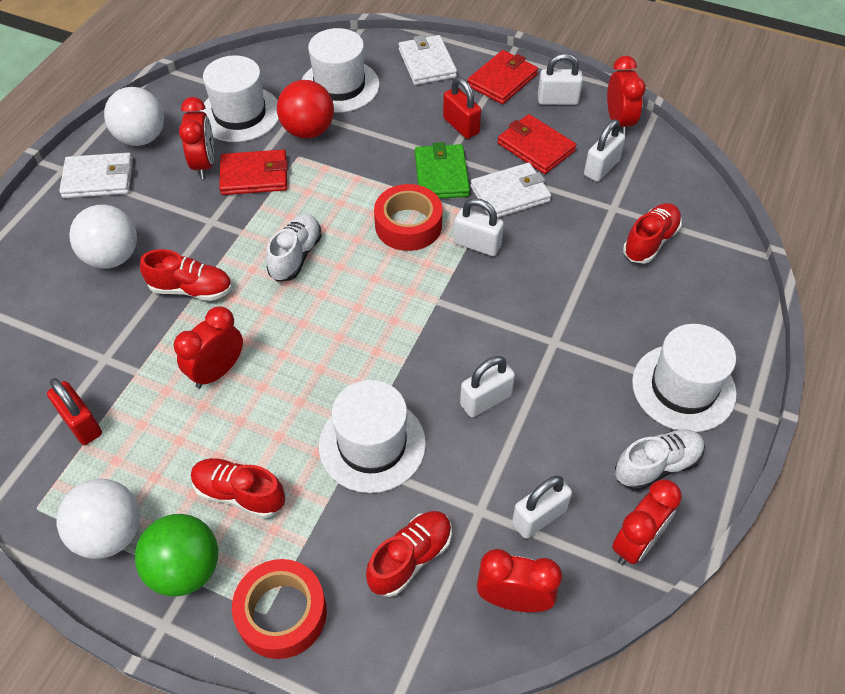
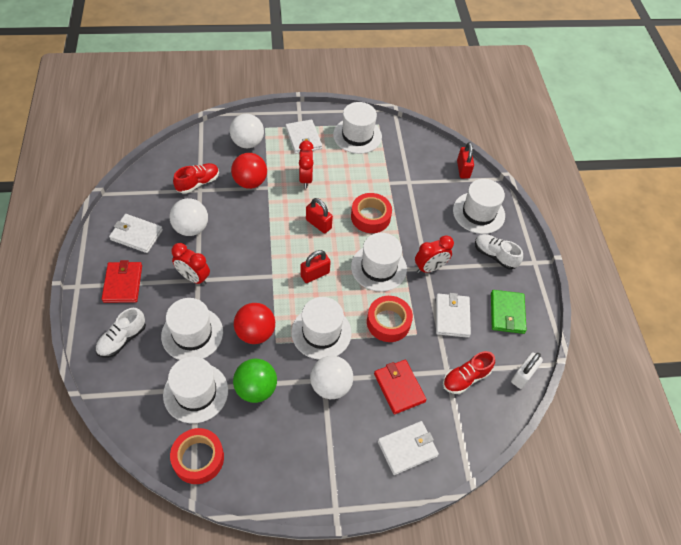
red ball: [277,80,334,139] = 1 -> [231,153,267,189] [234,303,275,344] = 2
red clock: [174,306,243,388] [179,97,214,179] [477,549,562,612] [607,56,646,136] [612,479,682,565] = 5 -> [171,243,210,285] [299,140,314,188] [415,235,454,273] = 3
red padlock: [47,378,102,445] [443,77,481,139] = 2 -> [300,250,331,283] [306,198,333,234] [457,142,474,178] = 3
red shoe: [140,249,232,301] [191,458,285,519] [366,511,452,597] [623,203,682,264] = 4 -> [173,163,219,194] [443,351,495,394] = 2
red tape: [232,559,327,659] [374,184,442,251] = 2 -> [170,428,224,484] [351,193,392,233] [367,296,413,342] = 3
red wallet: [219,150,288,195] [467,50,538,104] [498,114,577,174] = 3 -> [102,260,142,303] [374,360,427,415] = 2
white hat: [200,55,279,142] [302,28,380,113] [319,380,426,493] [632,324,737,432] = 4 -> [161,298,223,360] [163,357,228,423] [291,297,352,360] [333,102,382,154] [351,233,407,292] [453,179,505,234] = 6
white padlock: [454,198,504,256] [460,356,515,418] [512,475,572,539] [538,53,583,105] [584,119,625,182] = 5 -> [511,352,543,389] = 1
white wallet: [59,153,133,198] [399,35,457,85] [470,163,551,218] = 3 -> [109,214,163,253] [286,119,322,154] [378,421,439,475] [436,293,471,338] = 4

